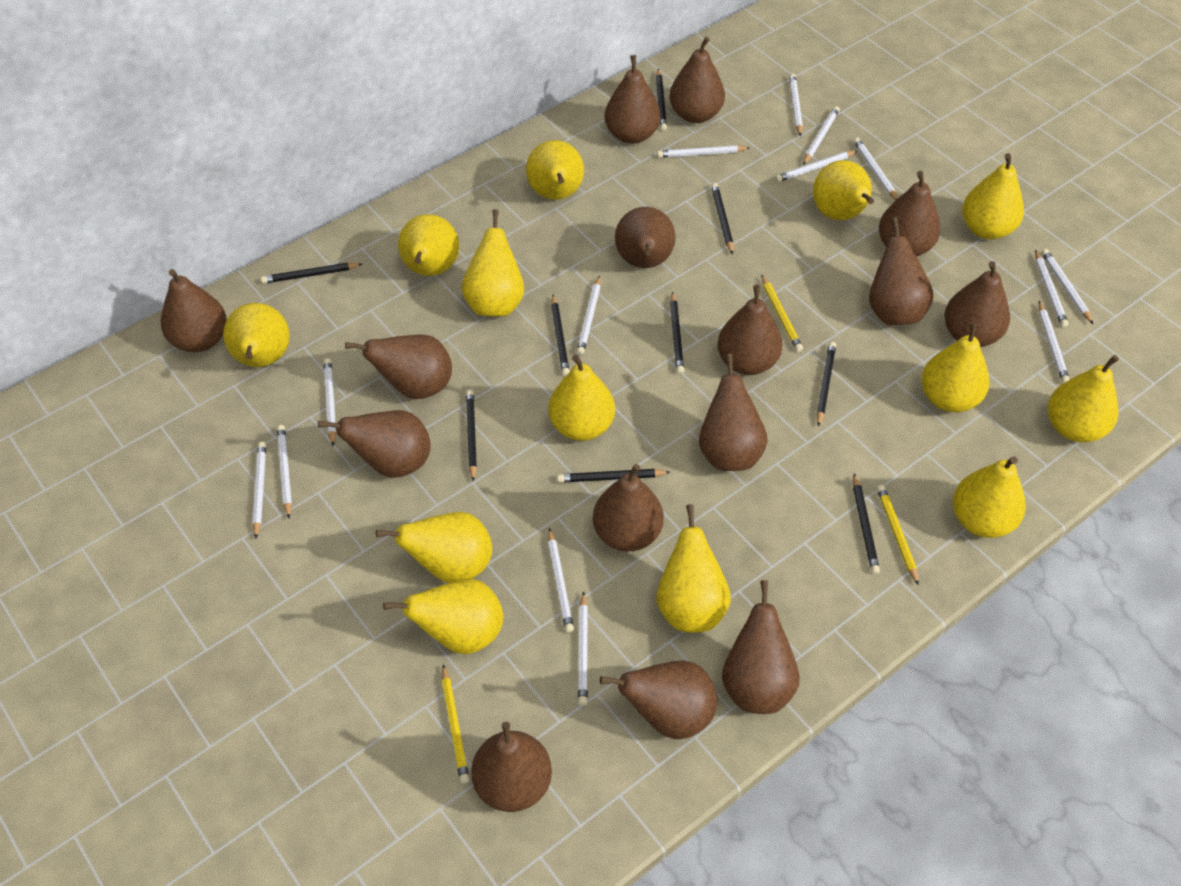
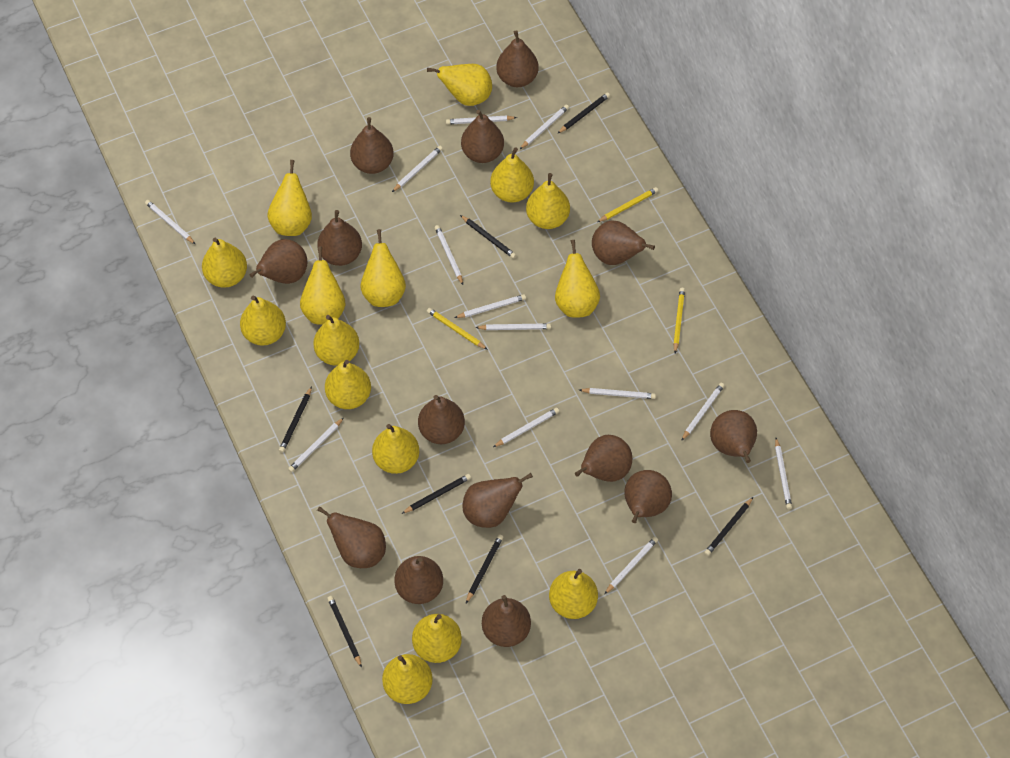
black pencil: [261,263,362,284] [466,390,477,482] [551,295,570,376] [557,469,670,483] [656,69,667,131] [670,292,684,374] [711,183,733,255] [817,342,836,427] [853,473,880,574] = 9 -> [279,386,312,453] [327,596,362,668] [401,474,471,514] [460,215,516,259] [466,534,503,603] [557,92,610,134] [704,497,753,556] = 7
brown pear: [161,269,227,352] [318,410,431,478] [345,335,452,399] [471,722,552,812] [593,464,664,551] [600,660,717,739] [605,55,660,144] [615,207,676,268] [670,37,725,123] [699,354,768,471] [717,285,783,375] [722,580,800,714] [869,217,934,325] [879,171,941,257] [944,261,1010,347] = 15 -> [249,239,307,284] [317,210,362,266] [317,506,386,568] [350,117,394,174] [395,556,443,604] [418,395,465,444] [461,110,504,163] [462,473,533,528] [482,595,531,647] [496,30,538,87] [575,435,632,482] [592,220,655,265] [624,470,672,523] [710,410,757,463] = 14
white pencil: [252,442,266,539] [277,425,292,518] [324,358,336,446] [548,528,574,633] [577,275,601,355] [578,591,588,706] [657,145,750,158] [775,151,857,182] [789,73,803,136] [803,106,840,165] [853,137,898,200] [1035,249,1068,328] [1039,301,1070,383] [1041,249,1093,324] = 14 -> [145,200,195,244] [288,418,344,472] [392,146,443,192] [435,225,463,285] [446,115,517,125] [454,294,526,318] [475,323,551,330] [493,408,559,447] [520,105,569,149] [580,388,656,399] [605,537,658,594] [681,383,725,441] [775,438,792,509] = 13
yellow pear: [223,303,290,367] [376,512,492,583] [383,579,503,654] [398,214,459,276] [462,209,524,317] [526,140,584,200] [548,354,615,441] [657,504,731,633] [813,160,874,220] [922,322,990,412] [953,456,1026,538] [962,153,1024,240] [1048,355,1119,442] = 13 -> [202,238,247,288] [240,295,286,346] [267,160,312,236] [300,246,346,325] [313,315,359,365] [325,360,371,409] [361,229,406,307] [372,424,419,474] [382,654,433,704] [412,614,462,663] [427,64,492,106] [490,147,534,203] [526,173,570,229] [549,569,598,619] [555,240,600,318] = 15

